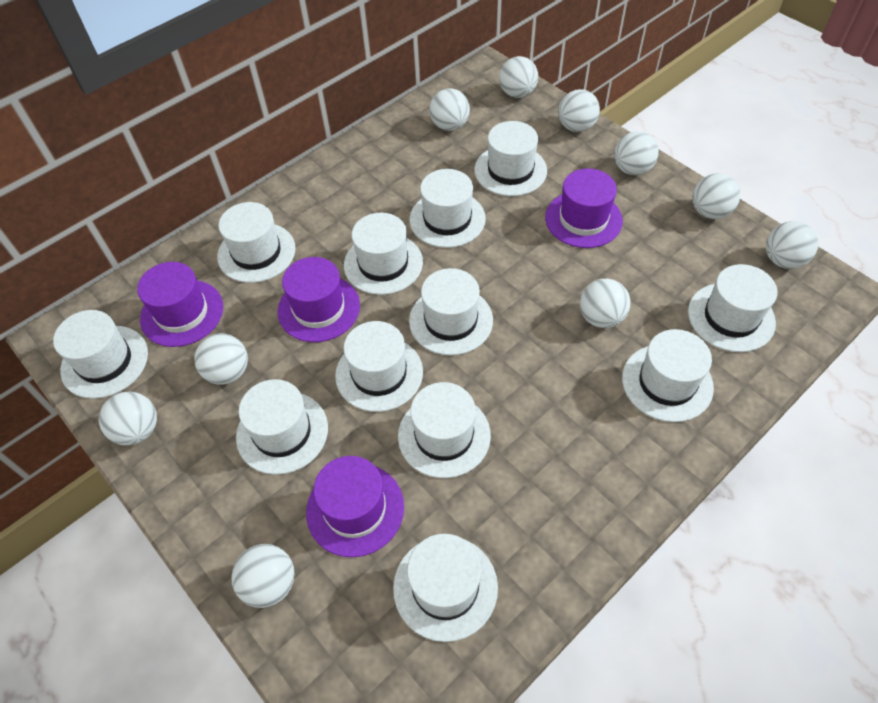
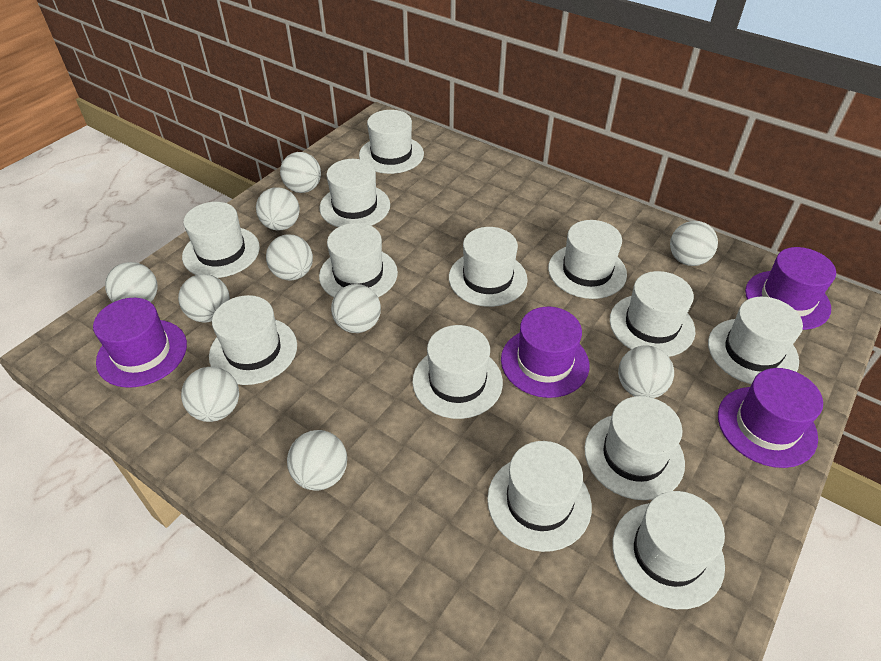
white hat: [53,310,148,399] [217,202,296,283] [236,379,328,475] [335,321,423,412] [344,213,423,295] [393,534,498,642] [398,382,491,478] [409,169,486,248] [409,268,493,356] [474,121,547,196] [622,329,714,422] [688,264,778,352] = 12 -> [182,202,260,278] [209,295,297,385] [319,159,390,227] [319,223,398,297] [359,110,424,174] [412,325,503,419] [449,227,528,307] [487,441,592,552] [548,220,627,299] [584,396,685,500] [610,271,695,357] [613,491,725,609] [708,297,803,384] = 13

